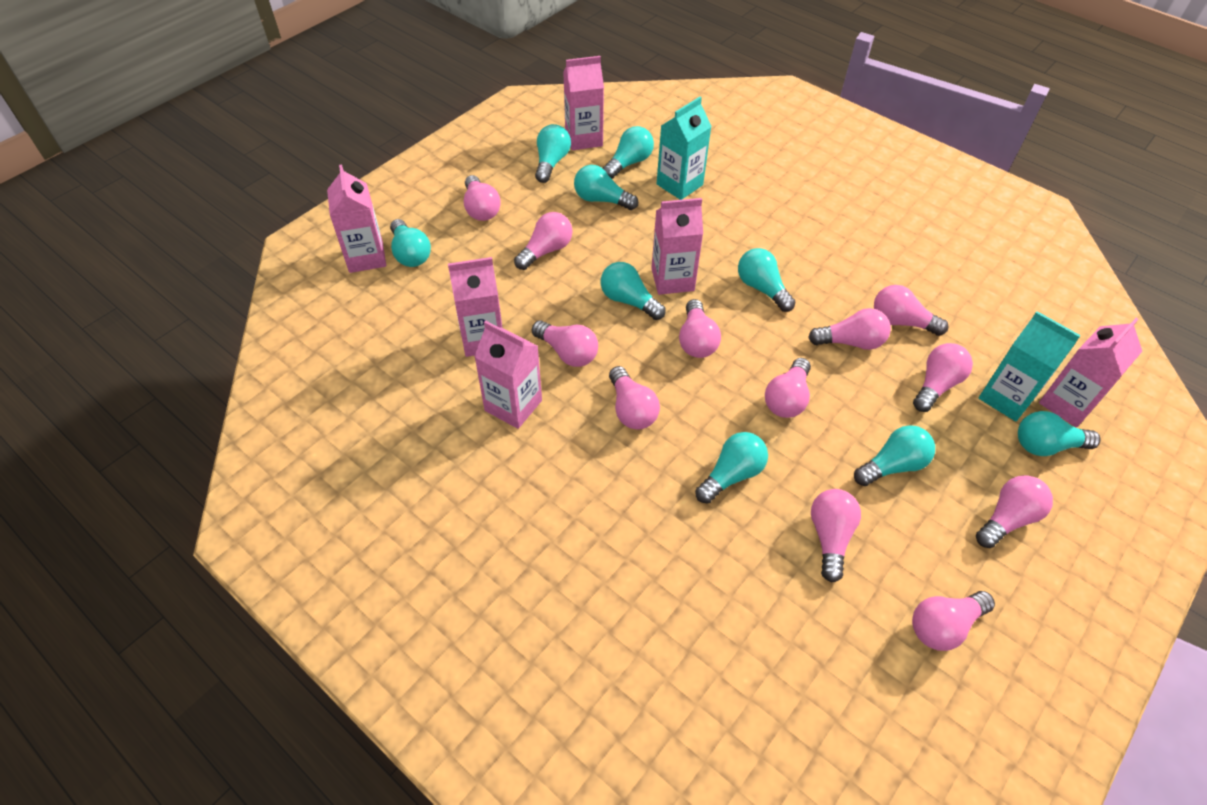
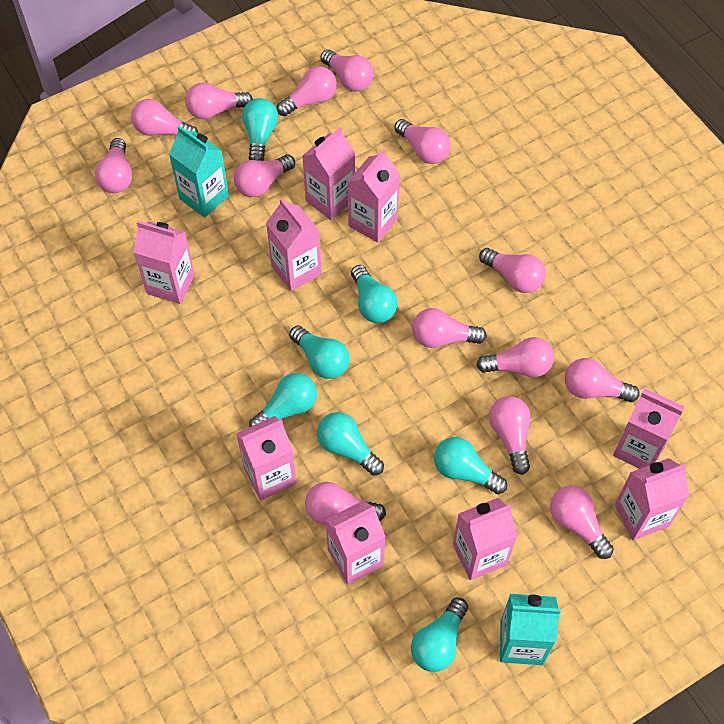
pink carton: [327,165,386,273] [448,257,502,357] [474,321,542,429] [563,56,604,150] [651,198,703,295] [1039,318,1142,427] = 6 -> [134,221,195,304] [236,416,297,500] [266,198,322,291] [303,127,355,220] [325,500,386,585] [348,149,400,243] [453,498,517,580] [613,389,684,469] [614,458,689,540] = 9
pink light bulb: [464,175,501,221] [514,212,573,270] [532,320,598,367] [609,366,660,430] [679,299,721,358] [765,358,811,418] [808,308,891,350] [811,489,861,582] [874,285,948,336] [912,591,995,651] [913,343,973,412] [976,475,1053,548] = 12 -> [95,138,132,193] [131,99,198,136] [185,83,253,119] [234,154,295,197] [276,66,337,116] [305,482,386,525] [320,49,374,91] [394,119,451,164] [412,308,487,348] [476,337,554,378] [479,248,546,293] [489,396,531,475] [550,486,614,559] [565,358,640,402] = 14
turquoise light bulb: [390,219,431,267] [535,124,571,183] [574,165,638,210] [601,262,666,320] [603,126,654,179] [695,432,768,503] [738,248,796,312] [854,425,935,486] [1018,411,1101,456] = 9 -> [242,98,278,161] [249,373,317,427] [289,325,350,379] [317,412,384,476] [351,265,397,323] [411,597,468,672] [434,437,507,494] = 7

